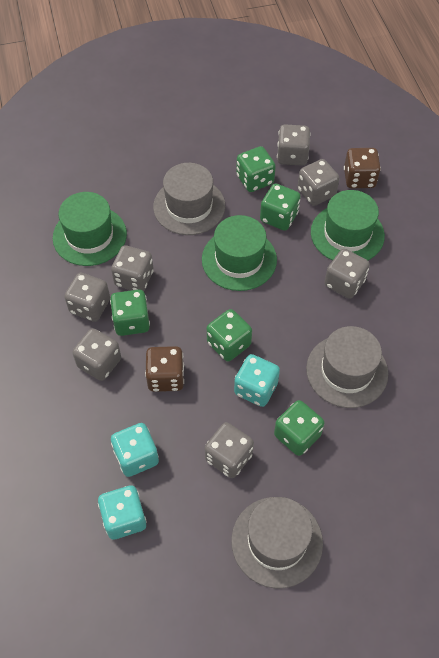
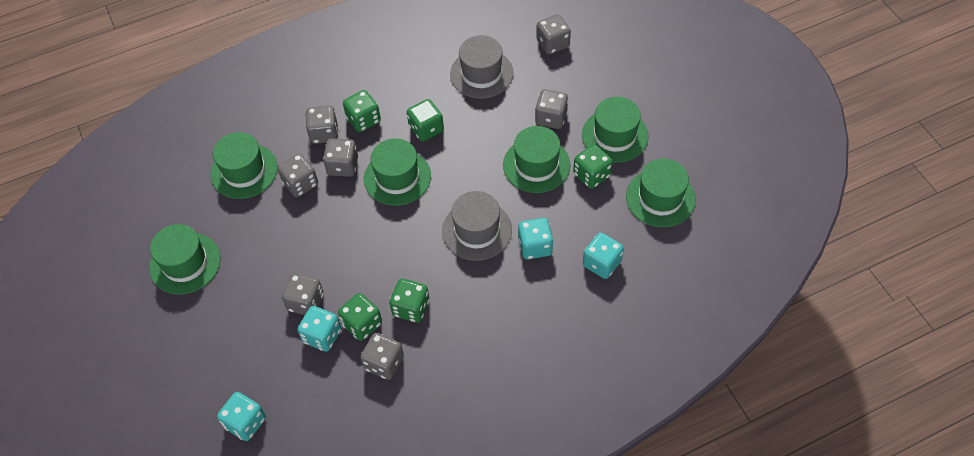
brown dice: [145,346,184,392] [344,148,381,188] = 2 -> none = 0
green hat: [53,192,127,266] [202,215,277,291] [311,190,385,260] = 3 -> [150,224,221,294] [211,132,277,199] [364,138,431,206] [503,126,571,193] [582,97,649,163] [626,159,696,227] = 6
grey hat: [153,163,225,235] [231,497,323,588] [306,326,388,408] = 3 -> [442,191,512,261] [450,35,513,99] = 2
turquoise dice: [98,485,147,540] [111,423,159,477] [234,354,280,407] = 3 -> [217,392,266,441] [297,306,341,352] [518,218,553,259] [583,233,624,279] = 4

